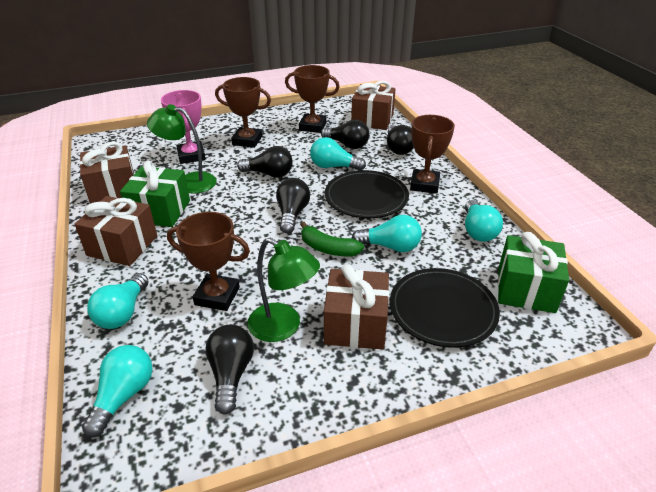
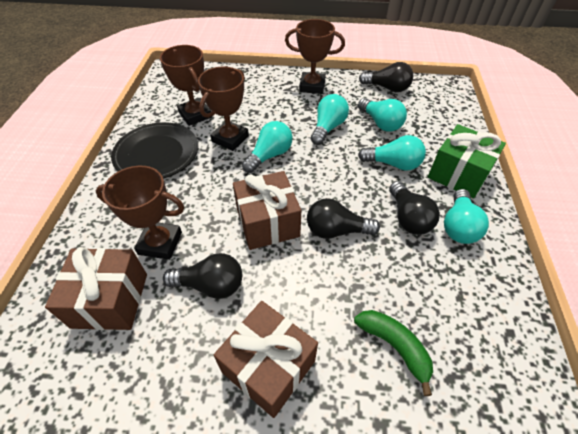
black light bulb: [205,325,254,415] [237,146,293,178] [276,178,310,233] [321,119,369,149] [387,125,414,155] = 5 -> [163,253,242,299] [307,198,380,239] [359,62,413,92] [389,181,440,235] = 4
black plate: [325,170,409,218] [390,268,500,348] = 2 -> [111,122,198,179] = 1
brown gift: [74,196,157,266] [79,142,134,204] [324,265,389,350] [351,81,395,130] = 4 -> [45,247,147,330] [214,301,318,418] [233,171,301,250] = 3
green gift: [120,161,190,227] [498,232,569,313] = 2 -> [428,124,506,198] = 1
green lamp: [147,104,217,194] [248,238,320,342] = 2 -> none = 0
pink trophy: [161,90,205,164] = 1 -> none = 0

